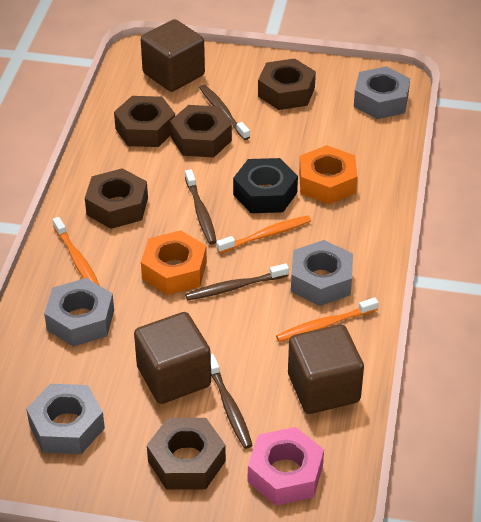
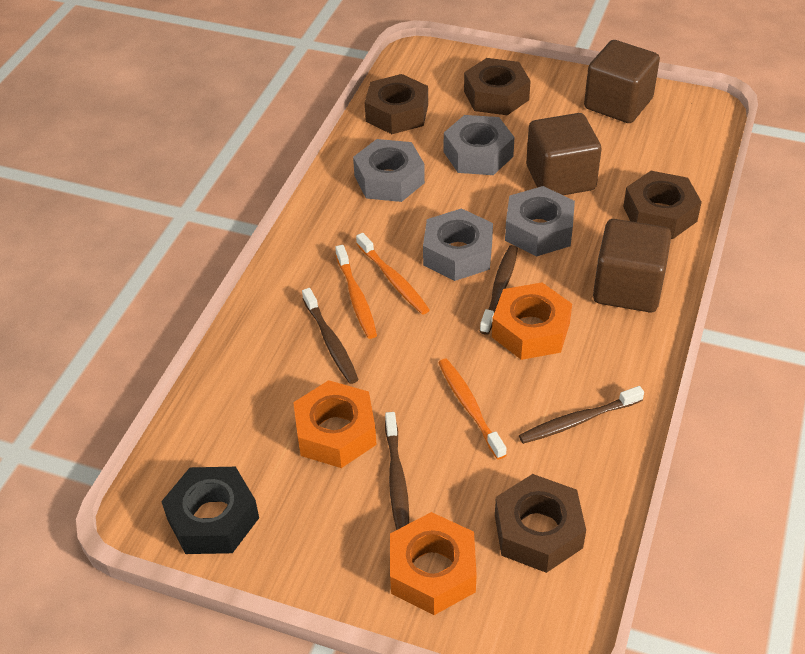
brown nut: [85,168,148,229] [114,96,175,147] [147,418,226,490] [170,105,232,157] [258,58,316,110] = 5 -> [365,74,428,134] [464,58,531,115] [495,474,586,573] [623,171,702,239] = 4
orange nut: [141,230,207,295] [299,145,357,204] = 2 -> [293,380,377,468] [390,512,477,615] [492,283,572,360] = 3
pink nut: [248,427,324,506] = 1 -> none = 0

